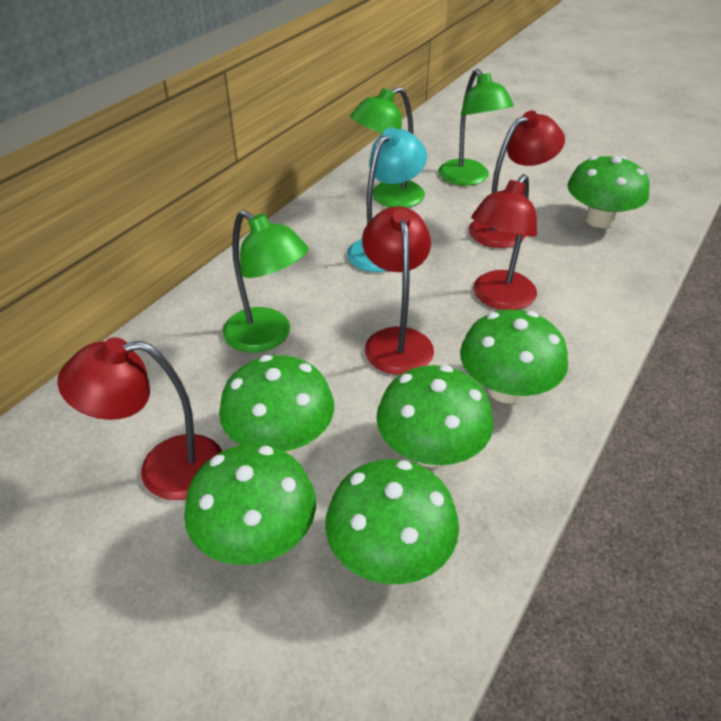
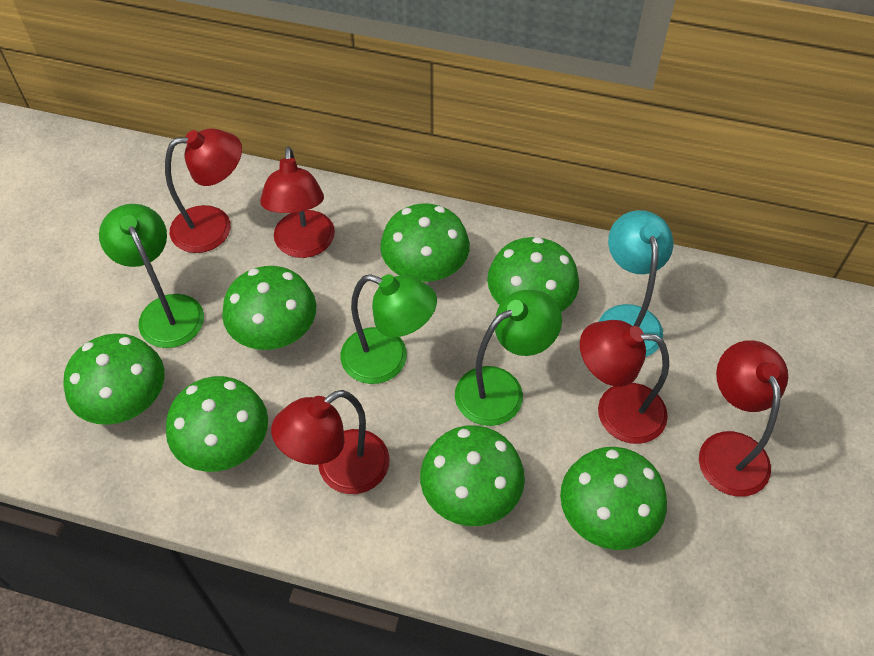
green mushroom: [184,444,316,565] [219,355,334,454] [325,459,459,584] [376,365,493,468] [460,309,568,404] [567,156,650,228] = 6 -> [63,333,165,425] [166,376,268,472] [222,266,316,350] [380,203,470,282] [420,425,525,526] [487,237,579,312] [560,447,667,550] = 7
red lamp: [57,337,222,500] [362,206,434,375] [469,111,565,248] [471,174,537,310] = 4 -> [165,128,242,253] [260,147,335,258] [271,390,390,494] [580,320,669,444] [699,340,788,497] = 5

